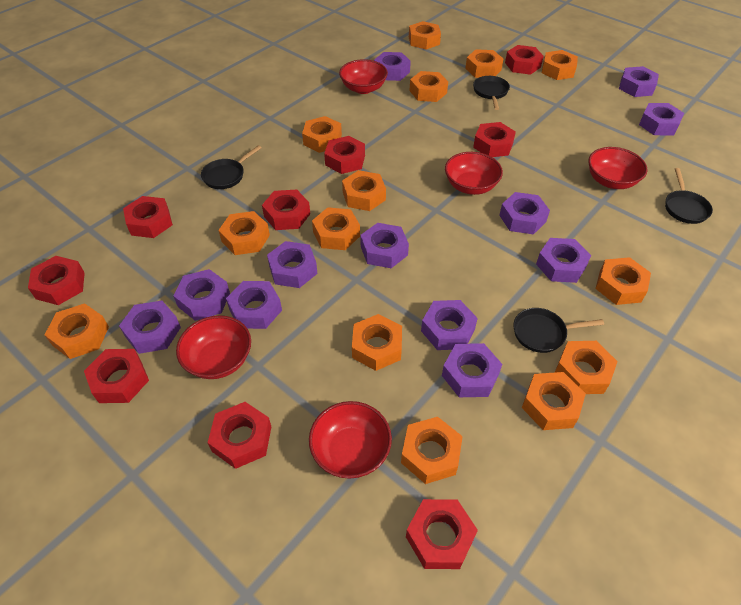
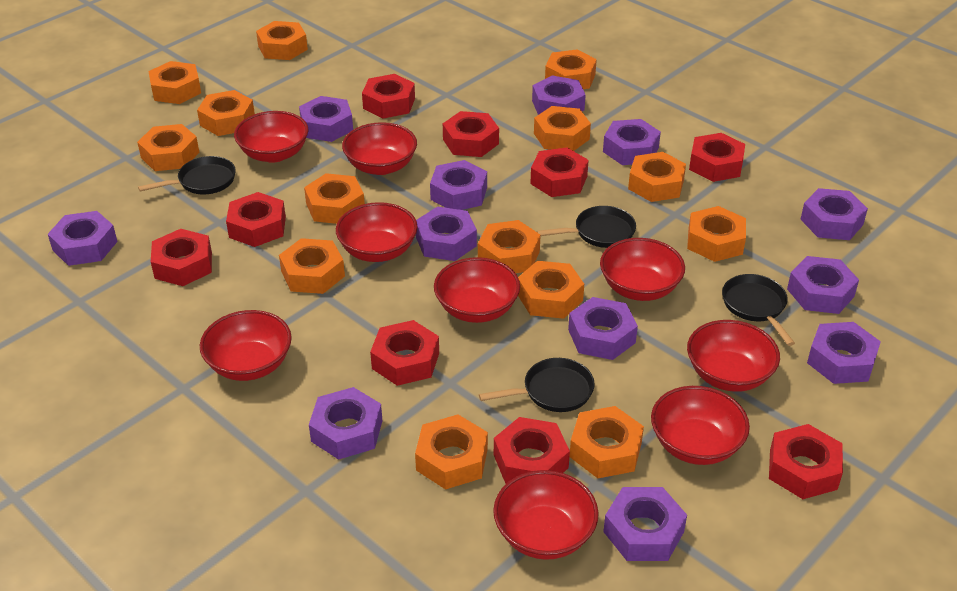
red bowl: [176,315,251,379] [309,401,392,479] [339,59,388,94] [445,152,503,195] [588,147,648,189] = 5 -> [200,310,292,381] [234,111,308,163] [336,202,418,262] [342,122,417,175] [434,257,520,323] [493,470,599,560] [600,238,685,301] [651,386,750,465] [687,320,780,392] = 9

